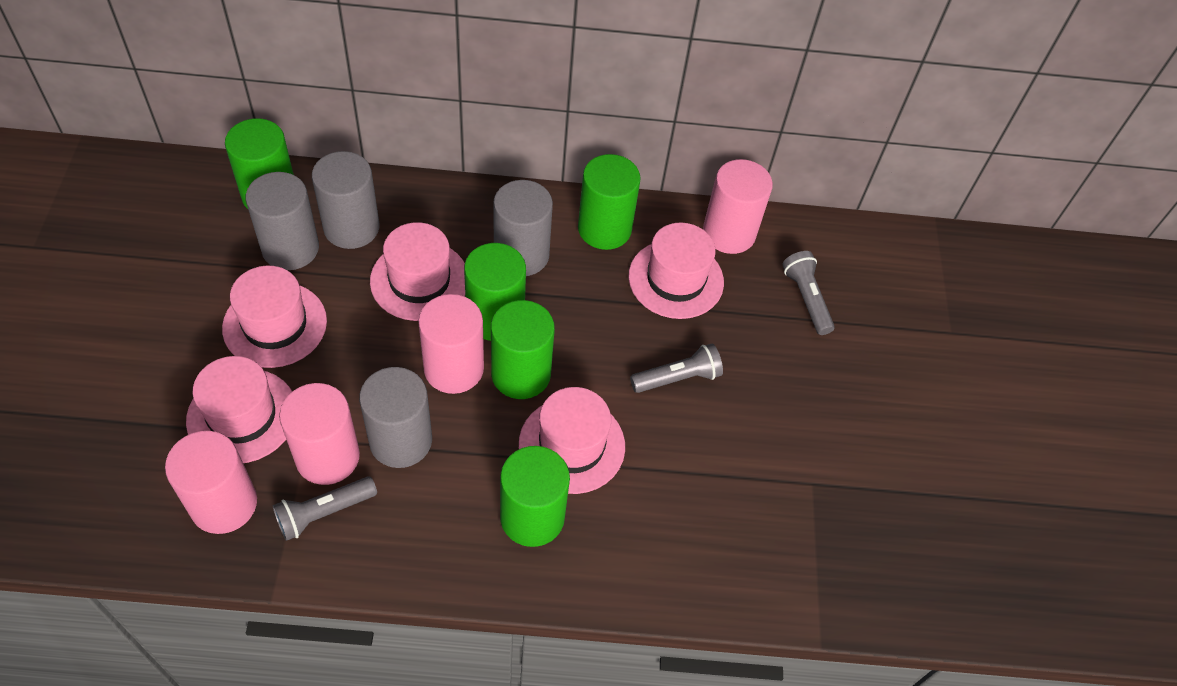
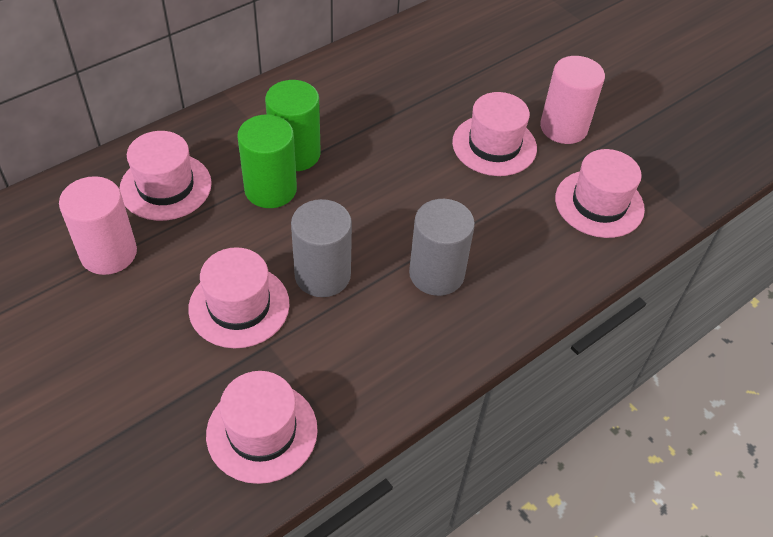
green cylinder: [225,118,294,209] [464,243,526,341] [491,300,555,399] [500,446,570,547] [578,154,641,250] = 5 -> [237,115,297,208] [265,80,321,171] = 2
grey cylinder: [245,172,319,270] [312,151,379,249] [359,367,432,468] [493,180,553,276] = 4 -> [291,199,352,297] [409,199,475,296] = 2
grey flashlight: [273,476,377,541] [630,343,723,393] [783,251,835,335] = 3 -> none = 0
pink cylinder: [165,431,257,534] [279,383,360,485] [418,294,484,394] [703,159,773,254] = 4 -> [59,176,137,275] [540,56,605,144] = 2

